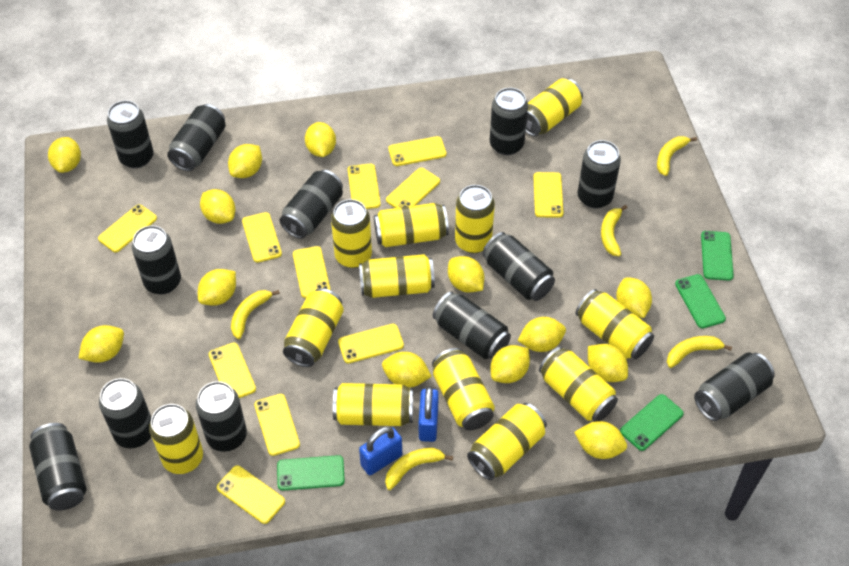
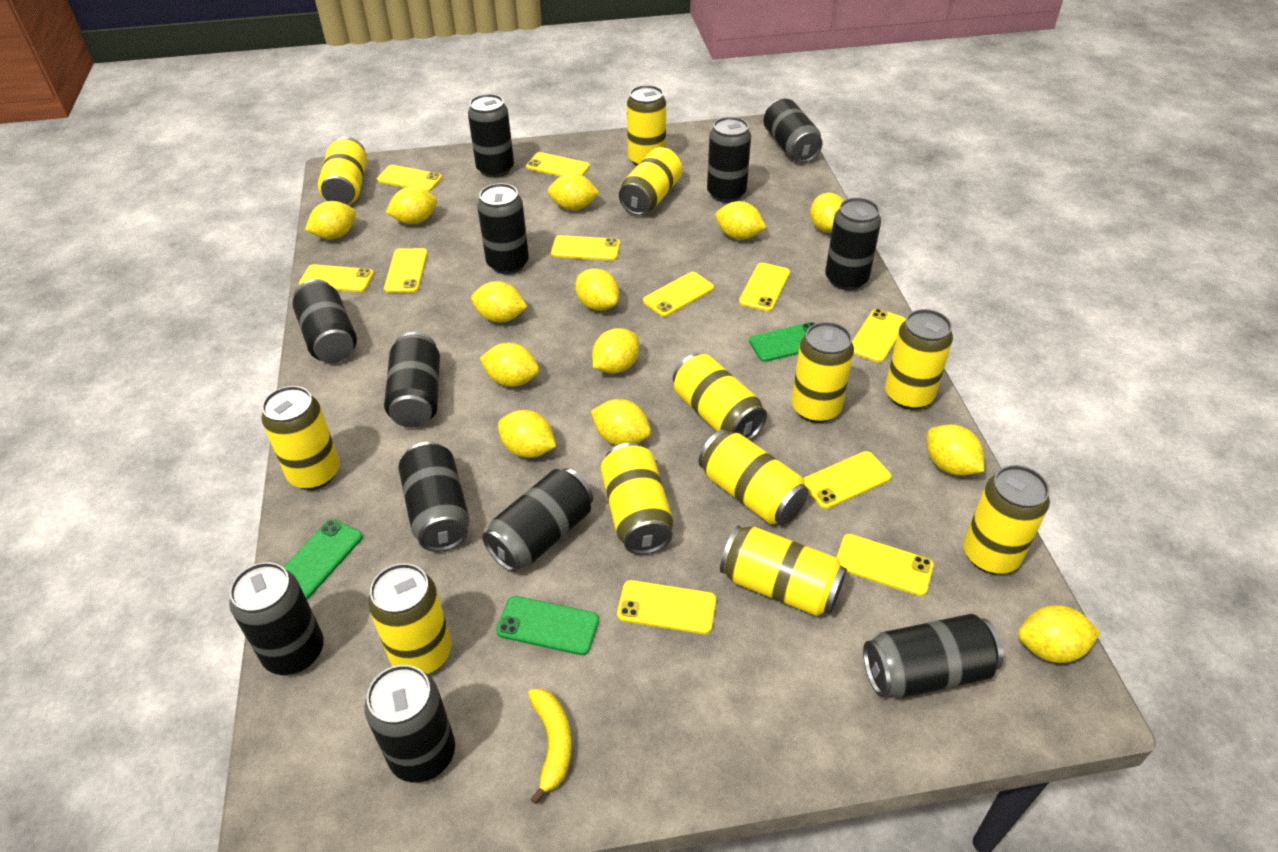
blue padlock: [359,426,402,475] [419,386,439,442] = 2 -> none = 0
green phone: [277,455,345,491] [620,394,684,451] [675,274,726,328] [701,231,734,281] = 4 -> [283,519,363,599] [496,596,599,655] [749,322,816,362] = 3
yellow banana: [231,290,280,339] [385,448,453,490] [601,205,627,256] [657,136,697,176] [667,336,732,368] = 5 -> [528,689,572,804] = 1

